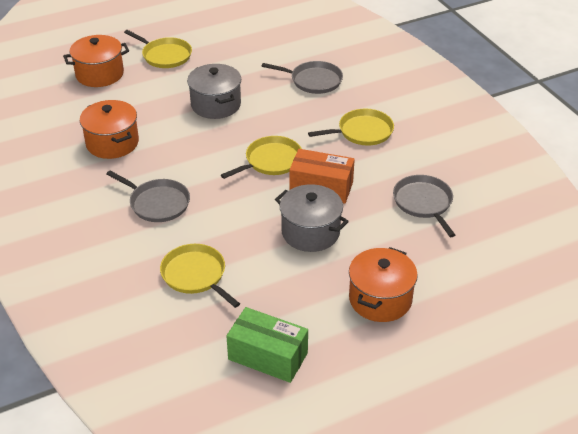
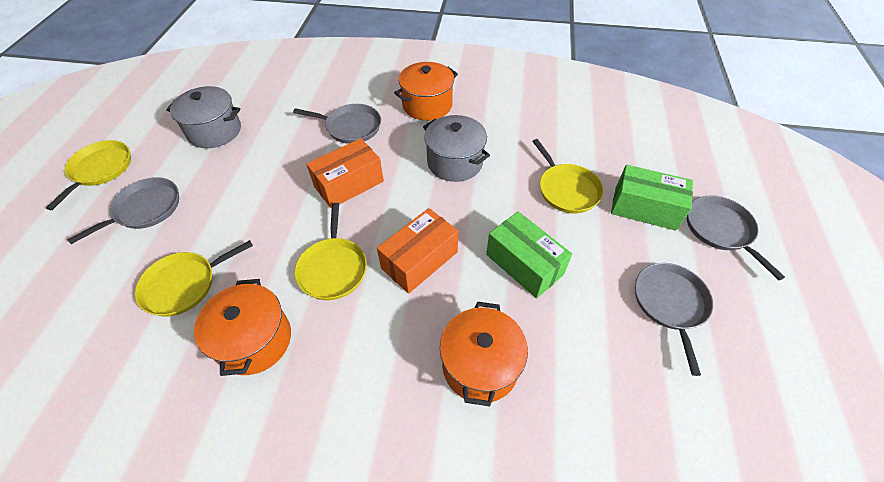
green box: [226,307,308,383] = 1 -> [486,211,572,299] [611,165,693,231] = 2
grey pan: [106,171,190,222] [262,61,343,94] [393,175,455,237] = 3 -> [67,177,179,244] [293,104,381,144] [635,263,713,376] [687,195,785,280] = 4
orange box: [289,149,355,204] = 1 -> [306,138,384,209] [377,208,458,293] = 2

